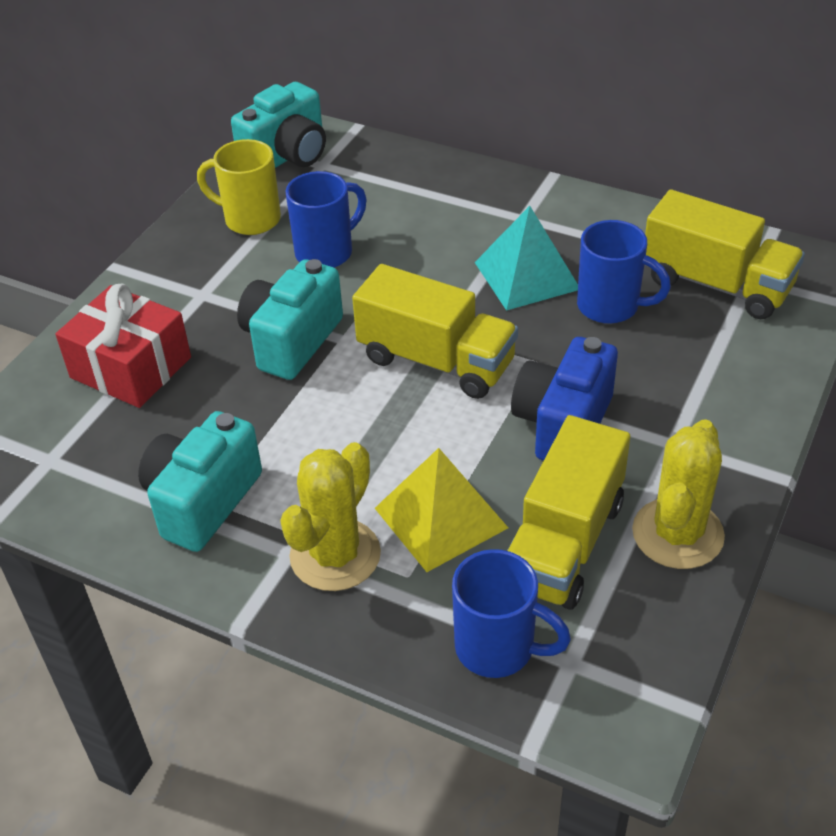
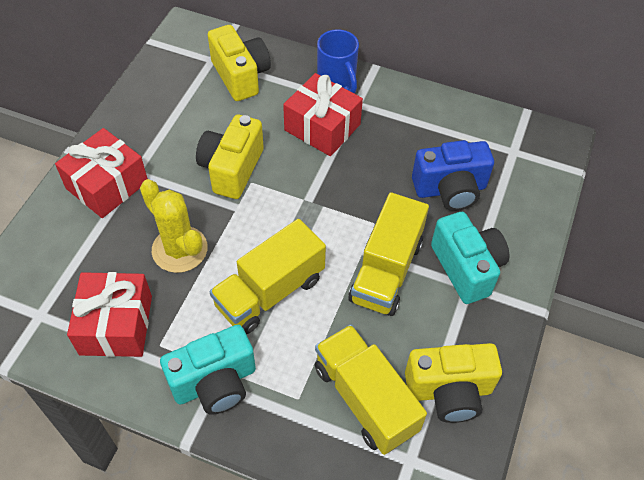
blue mug: [286,171,366,268] [452,549,571,678] [577,220,671,324] = 3 -> [317,29,359,93] = 1
red gift: [56,283,191,408] = 1 -> [55,128,148,218] [67,272,152,357] [283,73,363,156] = 3
turquoise camera: [138,411,262,552] [231,82,326,168] [237,259,343,380] = 3 -> [160,325,256,415] [431,212,509,304] = 2
turquoise pyramid: [475,206,578,311] = 1 -> none = 0
yellow cactus: [280,442,381,591] [632,419,725,569] = 2 -> [140,179,208,273] = 1
yellow camera: none = 0 -> [196,114,264,199] [208,25,271,101] [405,343,502,423] = 3
yellow mug: [197,139,281,235] = 1 -> none = 0
yellow pyramid: [375,448,508,572] = 1 -> none = 0

